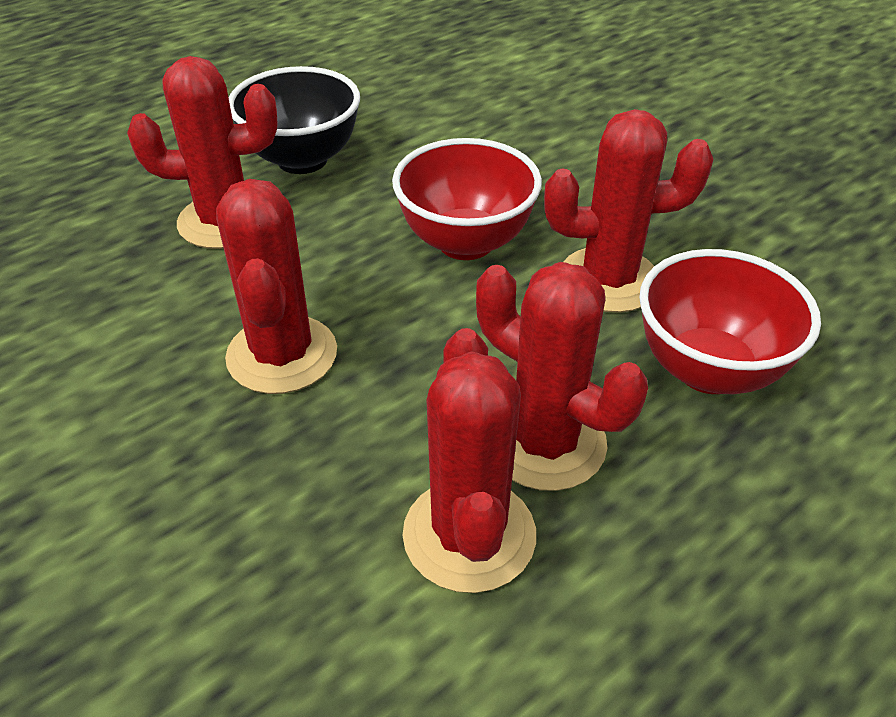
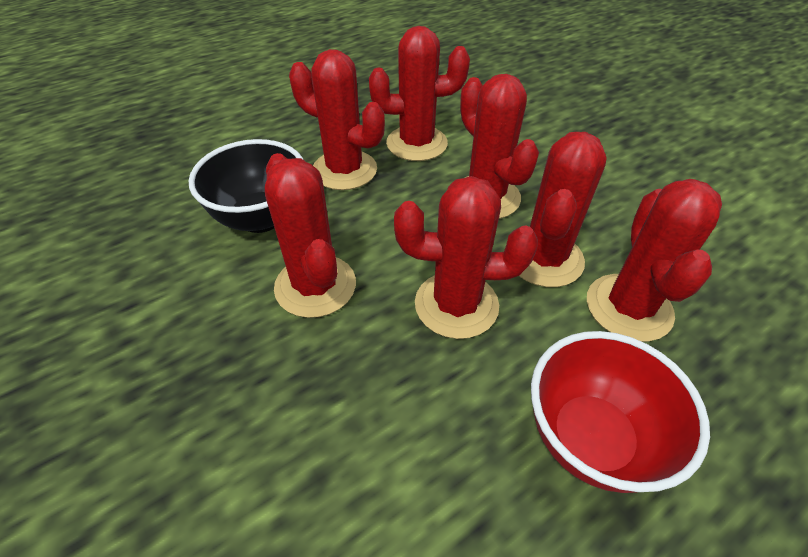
red bowl: [392,138,542,260] [639,249,821,394] = 2 -> [531,331,710,493] = 1
red cactus: [127,56,278,249] [216,179,337,394] [403,328,536,593] [476,262,648,491] [544,109,714,313] = 5 -> [265,153,356,318] [289,49,385,190] [369,26,470,161] [394,176,538,339] [460,74,539,219] [519,132,607,287] [587,179,722,342] = 7

